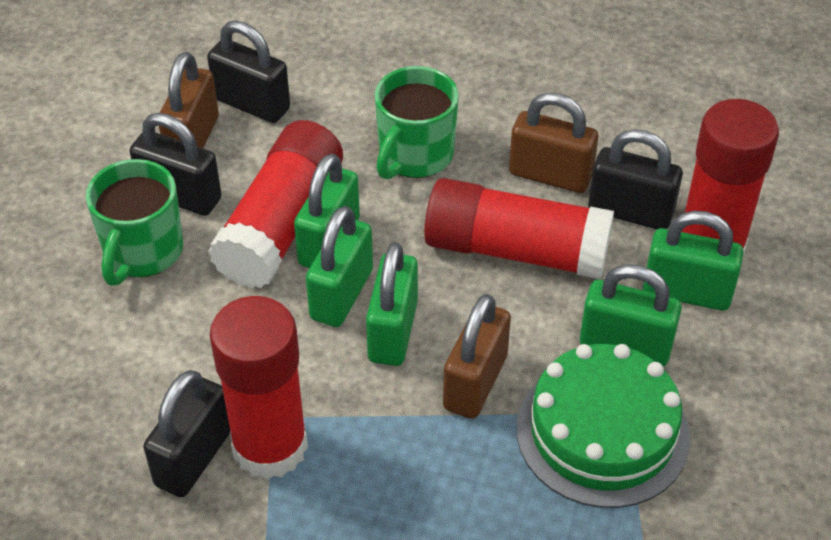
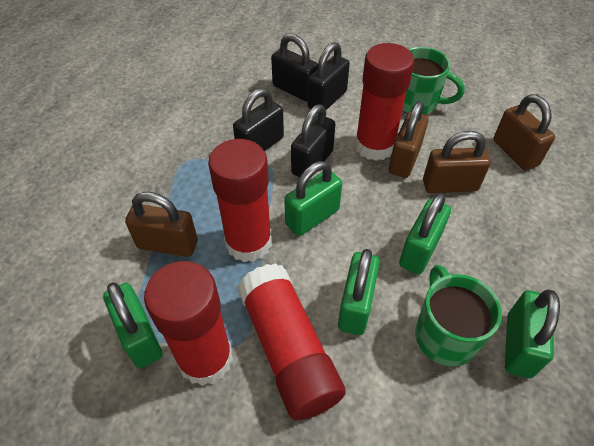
brown padlock: [159,52,219,148] [443,294,511,419] [509,92,598,193] = 3 -> [125,192,198,257] [389,101,429,178] [423,131,491,193] [493,94,555,171] = 4
green cake: [516,344,690,508] = 1 -> none = 0

